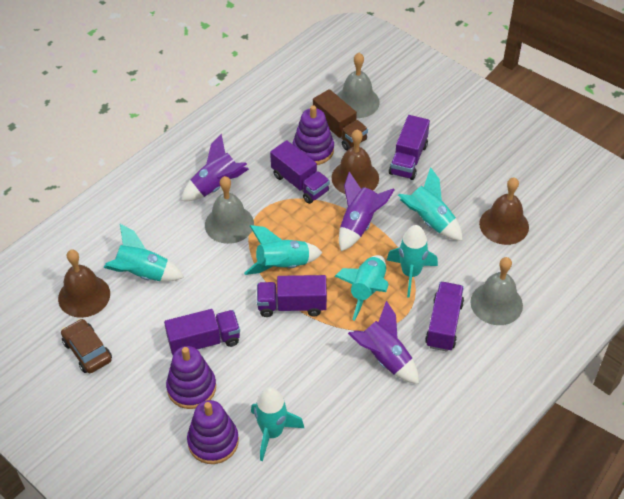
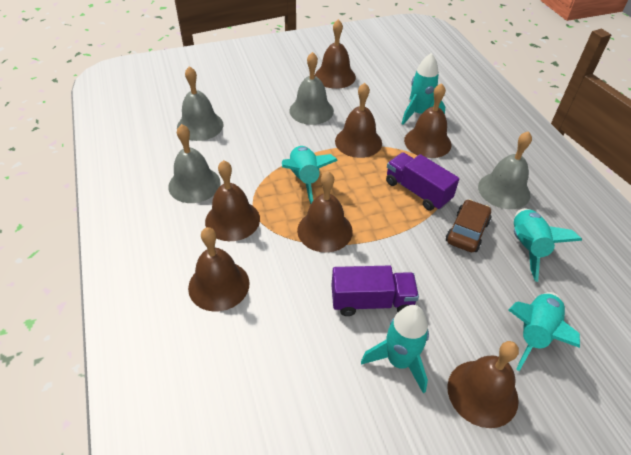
brown bell: [58,250,110,318] [331,129,379,194] [479,177,529,245] = 3 -> [188,227,250,311] [205,160,260,241] [297,171,353,252] [315,19,356,89] [335,83,382,158] [404,83,451,158] [447,341,519,428] = 7
brown truck: [313,89,368,151] = 1 -> none = 0
grey bell: [205,176,254,244] [337,53,380,118] [471,257,523,325] = 3 -> [168,124,221,203] [177,66,223,141] [289,52,334,125] [478,131,532,209] = 4
purple rocket: [181,134,249,201] [339,171,395,251] [348,301,419,384] = 3 -> none = 0
purple stacking toy: [166,346,216,409] [187,400,239,464] [292,105,334,165] = 3 -> none = 0
purple truck: [164,309,240,355] [257,275,327,317] [270,140,330,204] [389,115,430,180] [425,282,464,352] = 5 -> [332,265,419,316] [386,152,459,211] = 2
turquoise rocket: [103,224,184,281] [244,225,323,275] [251,387,304,461] [335,255,389,321] [387,225,438,298] [398,167,463,241] = 6 -> [282,146,338,204] [361,305,429,393] [402,53,445,125] [509,292,580,371] [514,208,582,282] = 5

